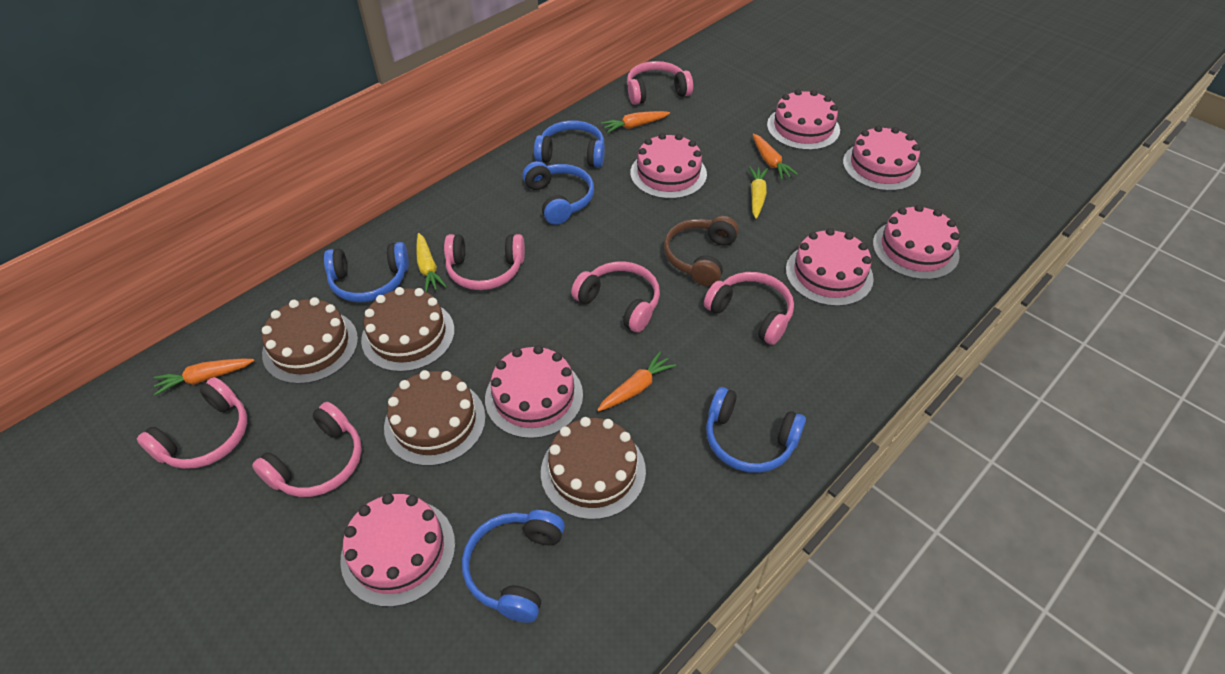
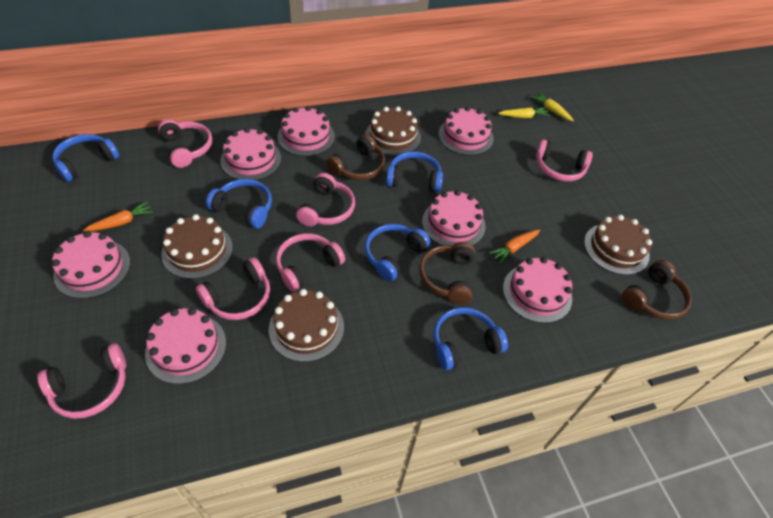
brown headphones: [664,216,739,286] = 1 -> [326,134,385,180] [419,242,475,304] [622,260,692,320] = 3
orange carrot: [154,358,254,395] [597,352,676,412] [601,111,670,133] [753,133,798,180] = 4 -> [83,202,153,232] [489,229,540,264] = 2

